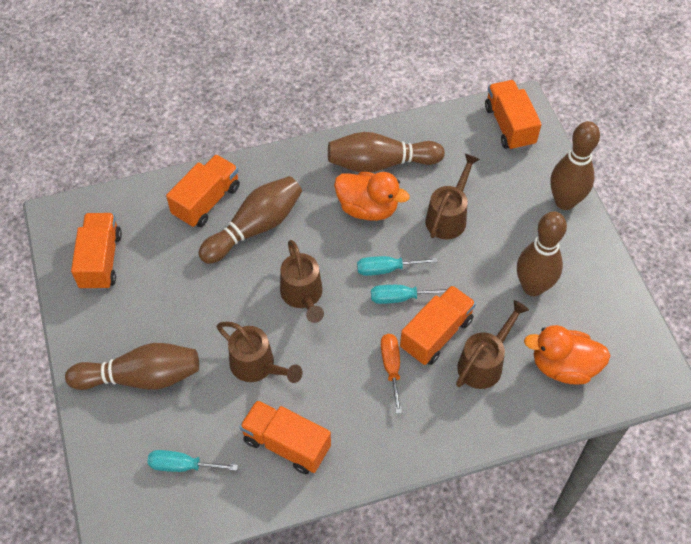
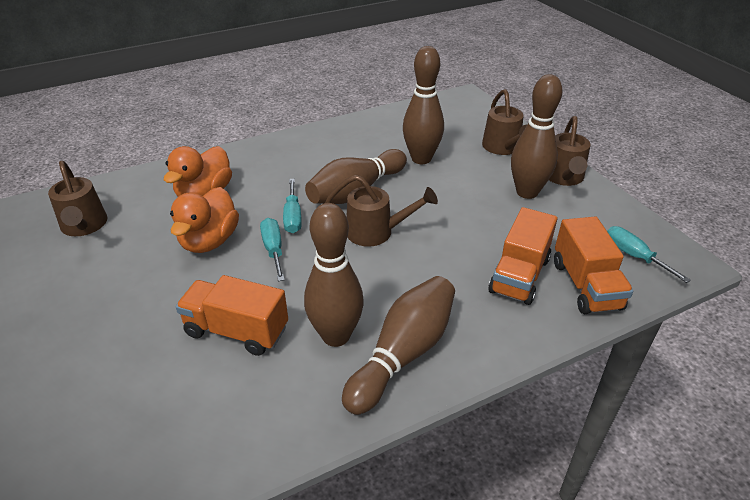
orange screwdriver: [381,334,402,414] = 1 -> none = 0
orange truck: [71,213,122,290] [166,154,240,227] [239,400,331,474] [400,285,476,365] [485,80,542,151] = 5 -> [176,275,288,356] [488,207,558,305] [554,216,633,314] = 3

